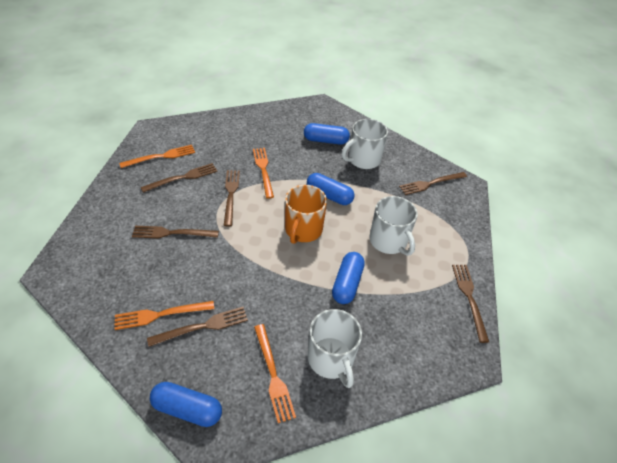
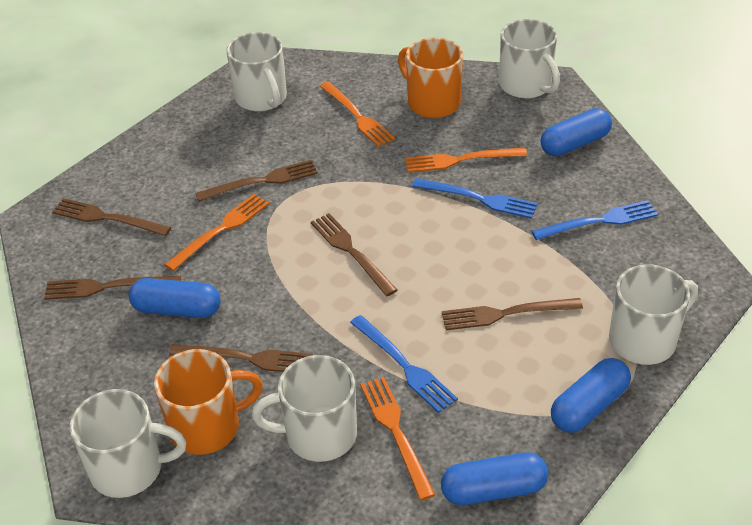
blue fork: none = 0 -> [350,315,458,413] [412,178,538,219] [531,200,658,240] = 3
orange mug: [285,185,327,244] = 1 -> [154,349,263,455] [398,38,463,118] = 2
white mug: [308,309,362,388] [342,119,388,169] [370,196,418,256] = 3 -> [70,389,186,498] [227,32,287,112] [252,355,357,462] [499,19,560,99] [609,264,698,365] = 5

